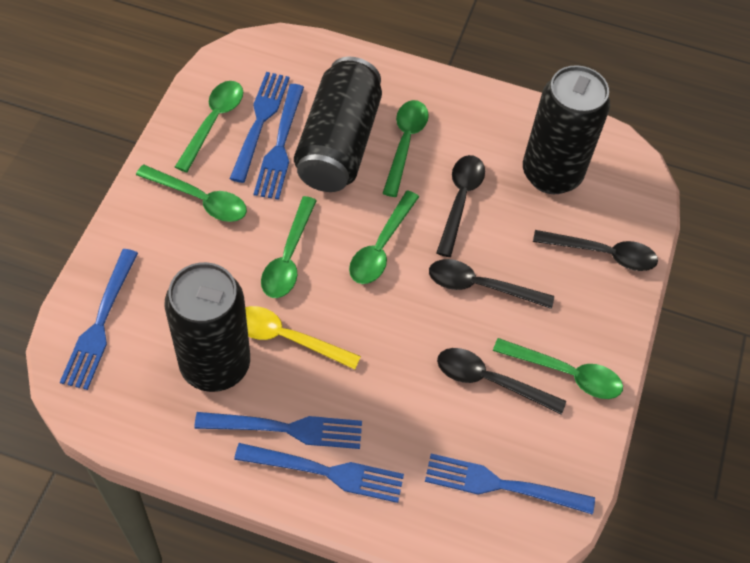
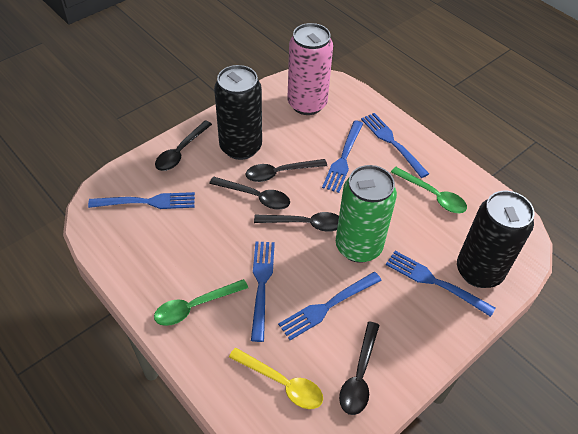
black can: [164,262,250,392] [294,56,382,192] [523,65,610,194] = 3 -> [214,65,262,160] [457,191,535,288] = 2
black spoon: [429,259,554,309] [436,155,485,257] [437,348,566,415] [533,230,658,271] = 4 -> [155,120,212,171] [209,176,290,210] [246,159,327,182] [254,212,339,232] [339,321,380,415] = 5
green can: none = 0 -> [336,165,397,263] = 1
green spoon: [136,165,247,222] [175,81,243,172] [261,196,317,298] [349,190,419,284] [383,100,429,197] [493,338,623,399] = 6 -> [154,279,248,326] [391,167,467,213] = 2
pink can: none = 0 -> [288,23,333,115] = 1

